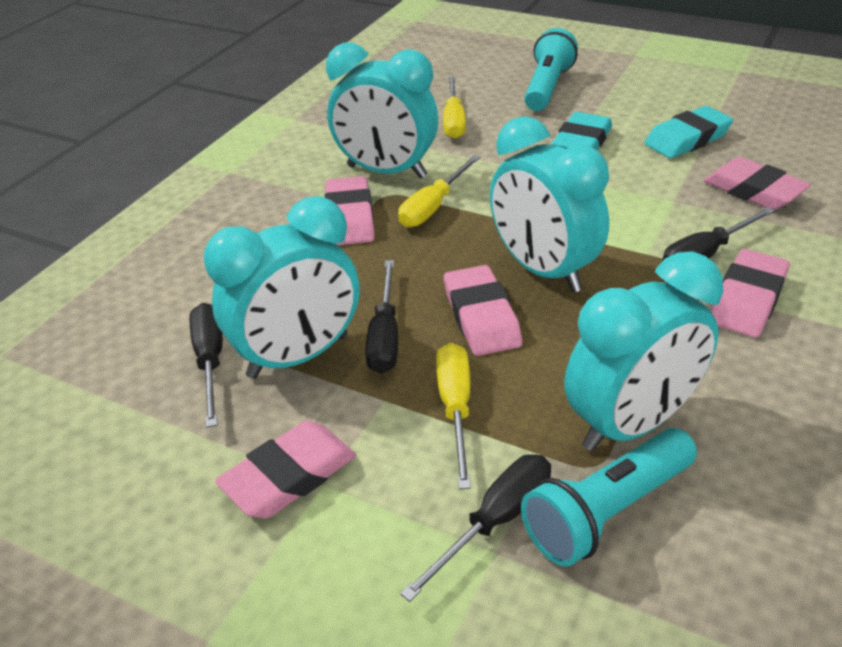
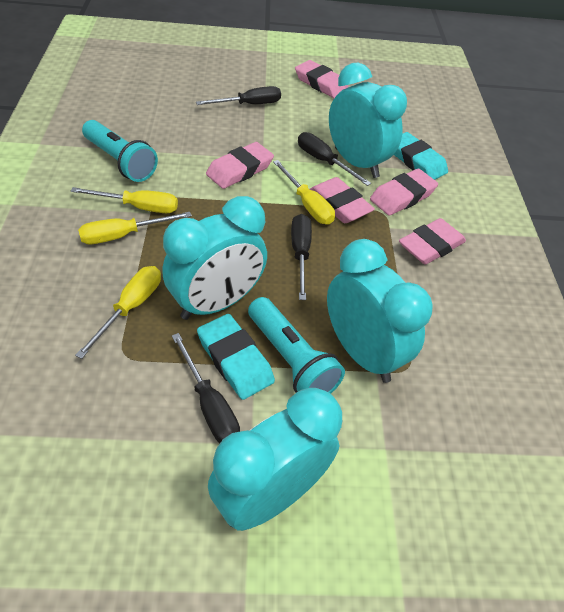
yellow screwdriver: [398,155,481,228] [436,343,471,489] [443,77,466,139] = 3 -> [71,187,178,213] [75,266,161,359] [78,212,192,244] [273,160,335,225] = 4

